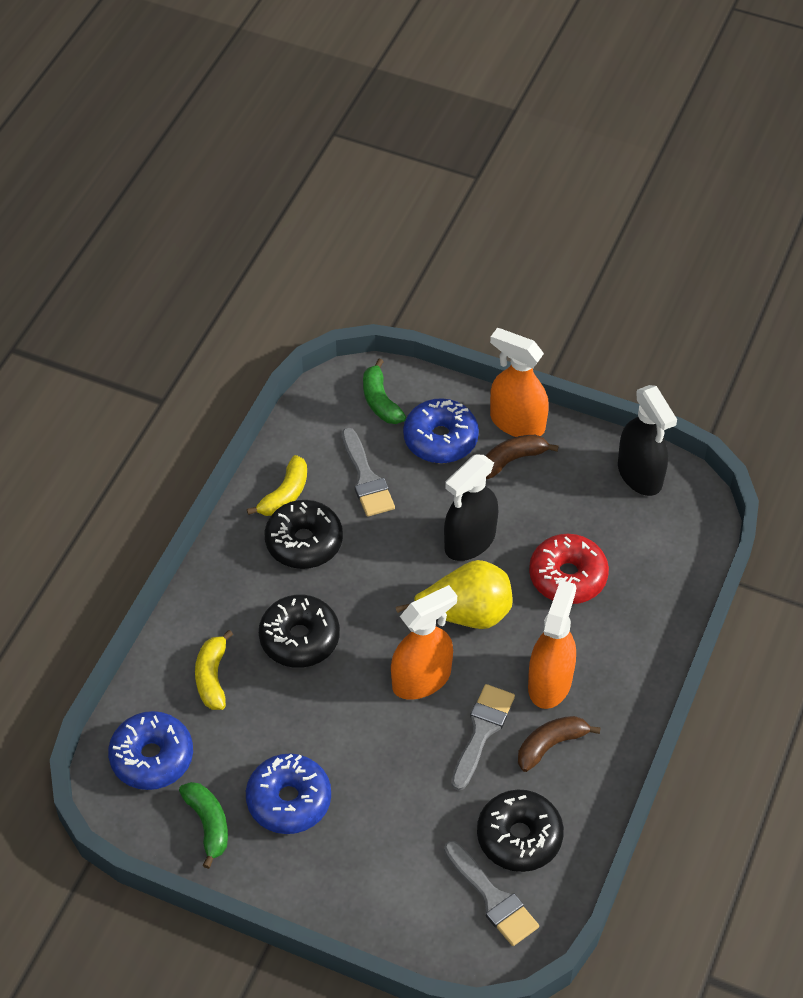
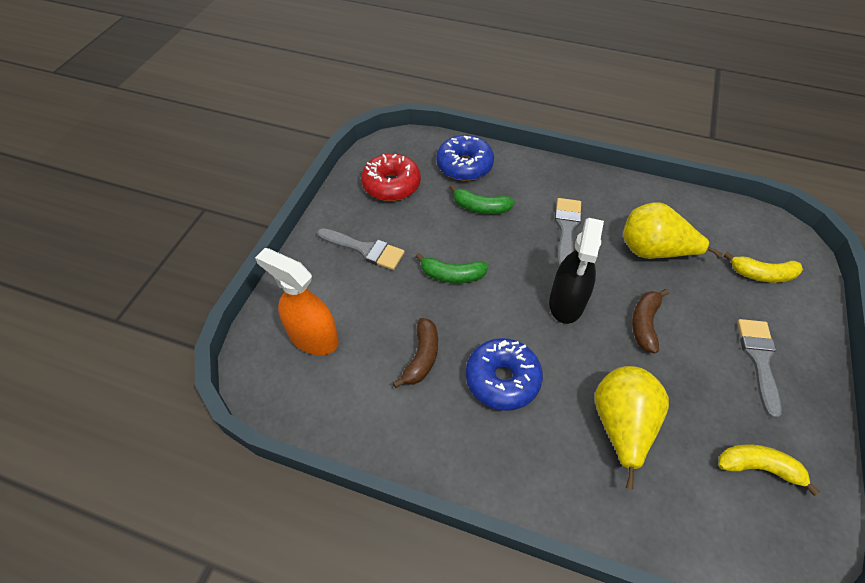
black donut: [259,595,340,668] [265,500,343,569] [477,789,564,872] = 3 -> none = 0
black spray bottle: [444,454,498,561] [618,385,677,496] = 2 -> [549,218,604,324] = 1
blue donut: [108,711,193,790] [246,753,331,834] [403,398,479,463] = 3 -> [436,135,494,181] [466,338,543,411] = 2
orange spray bottle: [391,585,457,700] [490,328,549,437] [528,580,576,709] = 3 -> [255,248,339,355] = 1
yellow pear: [396,560,513,629] = 1 -> [595,366,669,490] [623,202,723,259] = 2

